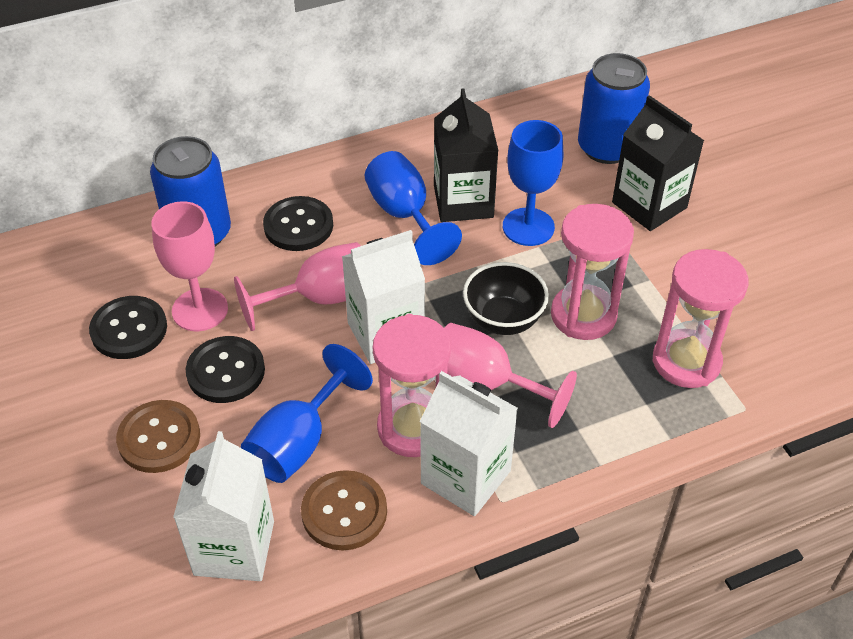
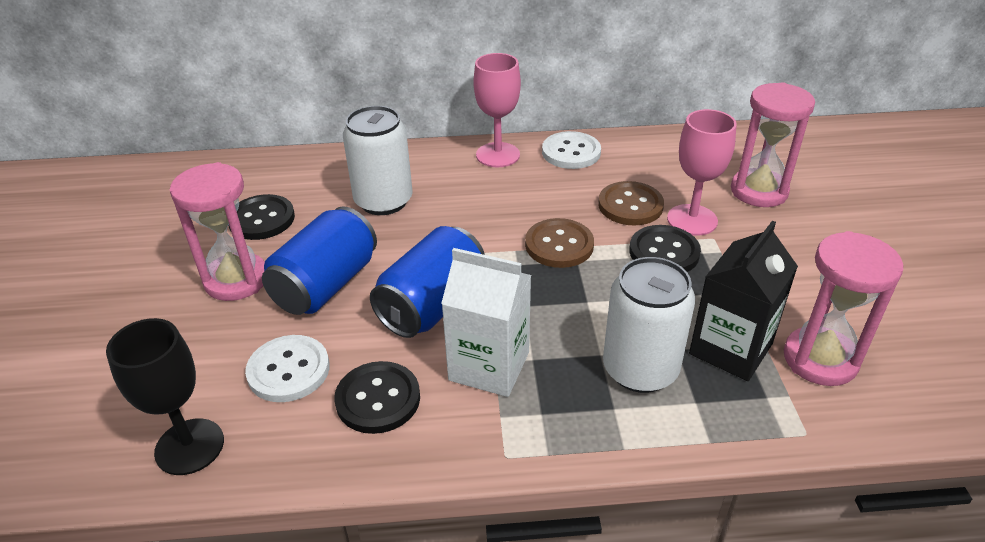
black bowl: [463,262,549,335] = 1 -> none = 0
black carton: [434,88,499,222] [612,95,704,231] = 2 -> [689,221,798,381] = 1
black goblet: none = 0 -> [106,318,224,475] = 1
blue goblet: [241,344,373,483] [365,151,462,265] [503,120,563,246] = 3 -> none = 0
pink goblet: [151,201,228,331] [234,242,360,331] [444,323,577,428] = 3 -> [474,53,521,167] [667,109,737,236] = 2
white button: none = 0 -> [245,335,330,402] [542,131,601,169] = 2
white can: none = 0 -> [343,106,413,215] [603,257,695,393] = 2
white carton: [173,431,274,581] [342,230,425,364] [420,371,518,516] = 3 -> [441,248,531,397] = 1

